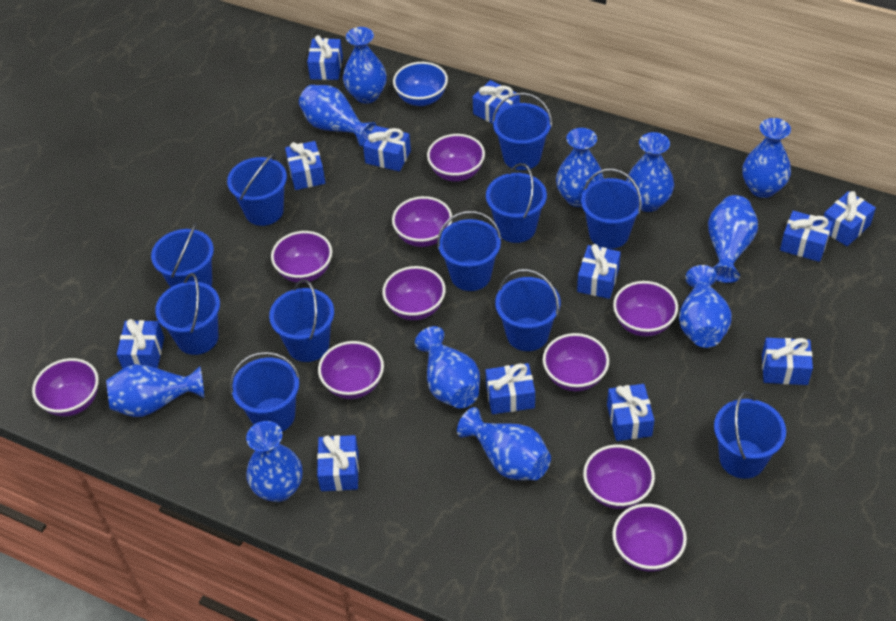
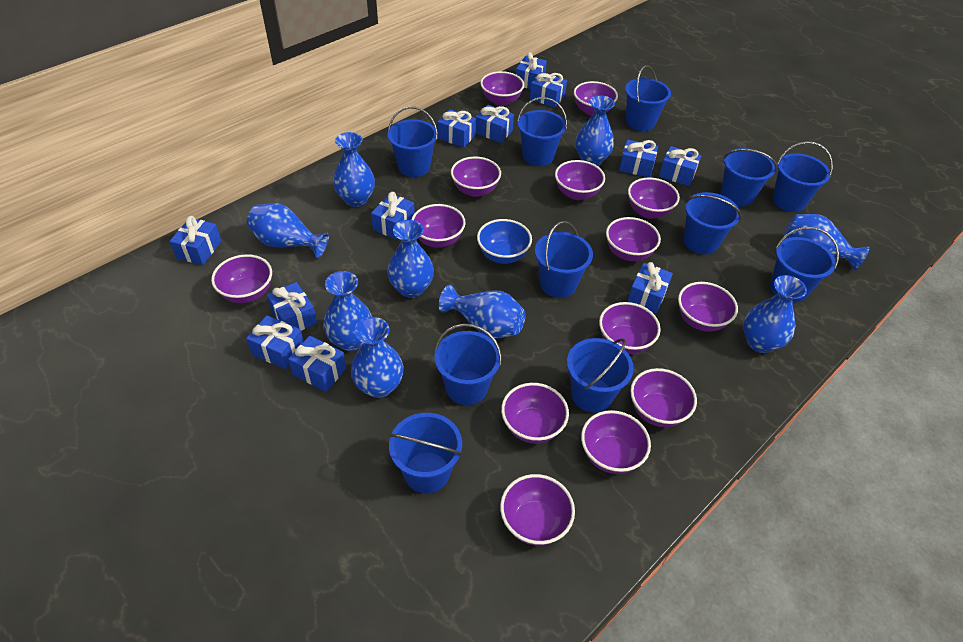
blue vase: [106,364,204,417] [246,421,303,502] [299,85,376,146] [343,27,387,104] [415,326,480,408] [457,407,551,480] [556,128,604,207] [626,132,674,212] [679,265,732,348] [708,195,758,283] [742,118,791,198] = 11 -> [247,203,329,258] [323,271,373,351] [333,132,375,207] [351,317,403,398] [387,220,434,298] [439,285,526,339] [575,96,615,166] [743,275,807,353] [784,214,869,270] = 9
purple bowl: [32,358,99,417] [271,231,332,283] [318,341,384,399] [382,266,446,320] [392,196,452,247] [427,134,485,182] [543,333,609,391] [583,444,655,509] [612,504,687,572] [613,281,678,337] = 10 -> [211,254,272,303] [411,204,465,248] [451,157,501,197] [480,71,524,106] [500,474,575,546] [501,383,569,443] [555,160,605,200] [574,81,618,116] [581,410,651,474] [599,302,661,354] [606,217,661,261] [628,177,680,219] [630,368,697,427] [678,282,738,332] = 14

